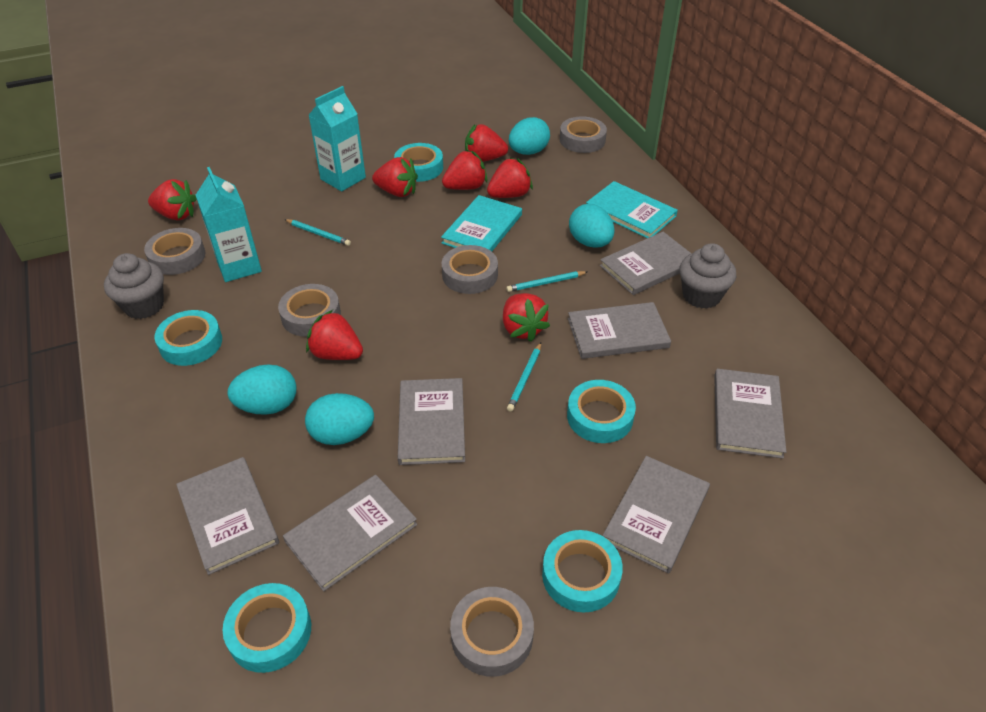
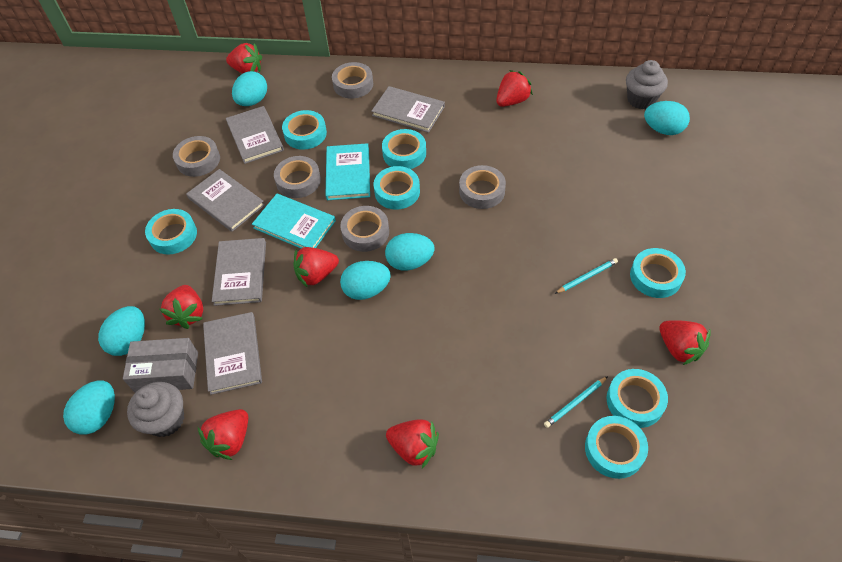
grey book: [176,457,279,575] [283,475,417,592] [398,378,465,465] [568,302,671,359] [600,232,692,295] [603,456,710,574] [714,369,786,459] = 7 -> [186,169,265,232] [203,312,262,395] [212,238,266,306] [226,106,284,164] [371,86,445,133] = 5
grey box: none = 0 -> [123,338,198,393] = 1
turquoise carton: [196,167,262,282] [308,86,366,192] = 2 -> none = 0
turquoise egg: [227,364,297,415] [305,393,374,445] [509,117,550,155] [569,204,614,248] = 4 -> [63,380,115,435] [98,306,145,356] [232,71,267,106] [340,261,391,300] [385,233,434,271] [644,101,690,135] = 6
turquoise pencil: [284,219,351,246] [506,271,587,292] [507,343,541,412] = 3 -> [544,376,608,428] [554,258,618,294] = 2
turquoise tape: [154,310,222,366] [222,583,311,673] [394,143,443,182] [542,530,623,612] [567,380,636,443] = 5 -> [145,209,197,255] [282,110,327,150] [374,166,420,210] [382,129,426,169] [585,416,648,479] [606,369,668,428] [630,248,686,298] = 7

